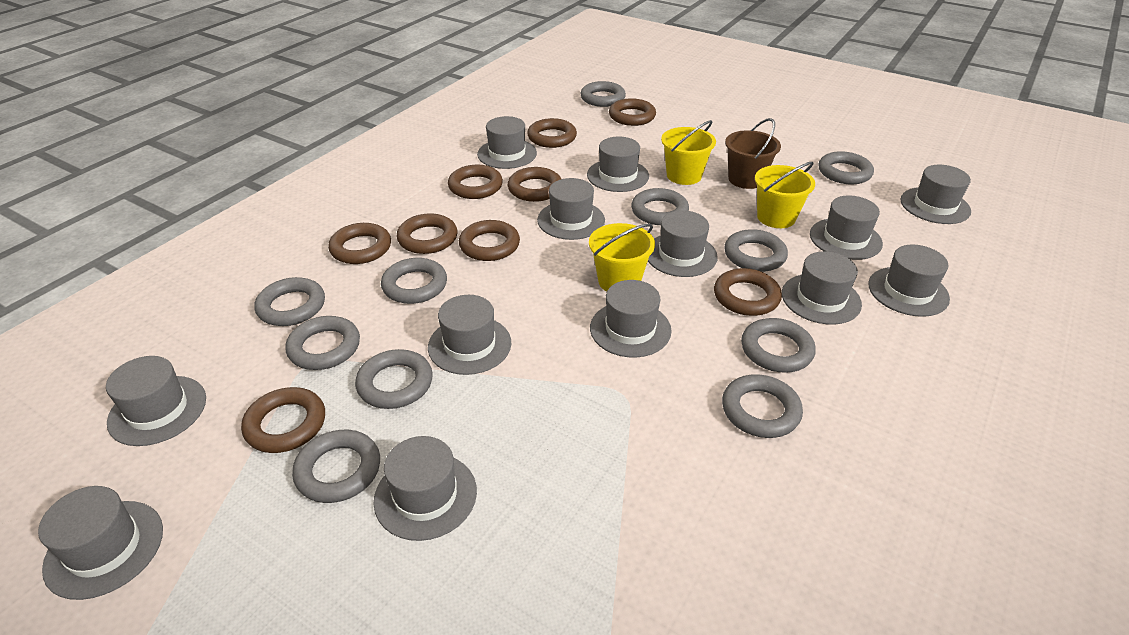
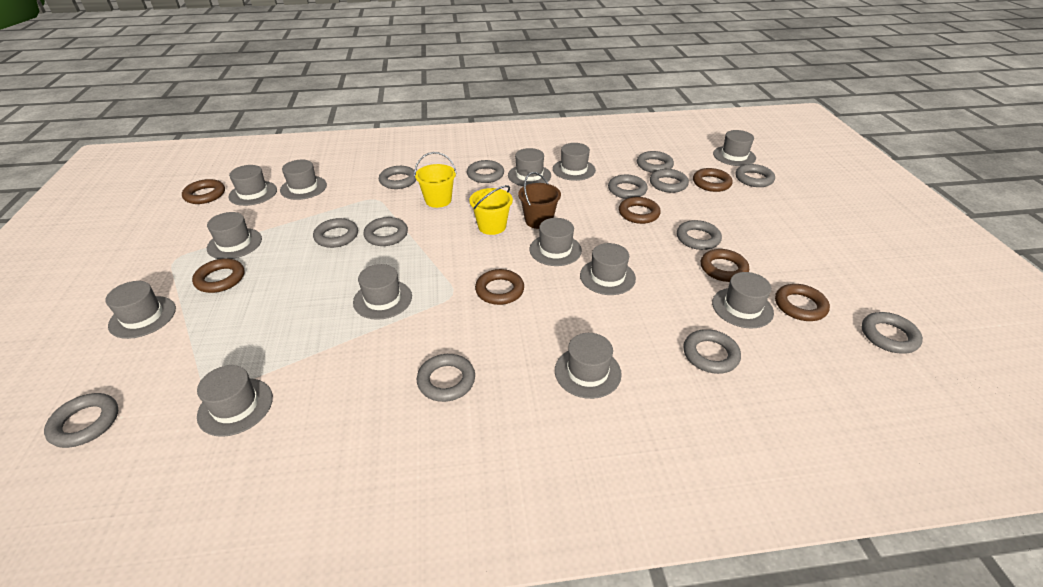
brown ring: [241,387,325,453] [328,223,391,264] [397,213,457,254] [448,165,503,199] [459,220,520,261] [508,167,561,202] [527,118,577,148] [609,98,656,126] [714,268,782,316] = 9 -> [182,179,225,204] [192,258,244,293] [475,269,524,305] [619,197,661,224] [693,168,733,192] [701,249,749,282] [775,284,830,321] = 7
grey ring: [255,277,325,326] [285,316,360,370] [292,430,380,503] [355,349,433,409] [381,258,447,304] [580,81,626,107] [631,188,689,225] [722,374,803,438] [724,229,788,272] [741,318,816,373] [819,151,874,184] = 11 -> [44,393,118,448] [313,218,358,248] [364,217,408,246] [379,166,416,189] [417,354,475,402] [467,160,504,183] [608,175,648,199] [637,151,674,173] [650,169,689,193] [677,220,722,250] [683,329,741,374] [735,164,775,187] [862,312,923,354] = 13
yellow bucket: [589,223,655,292] [661,120,716,185] [755,162,815,228] = 3 -> [414,152,457,208] [469,185,513,235] = 2

